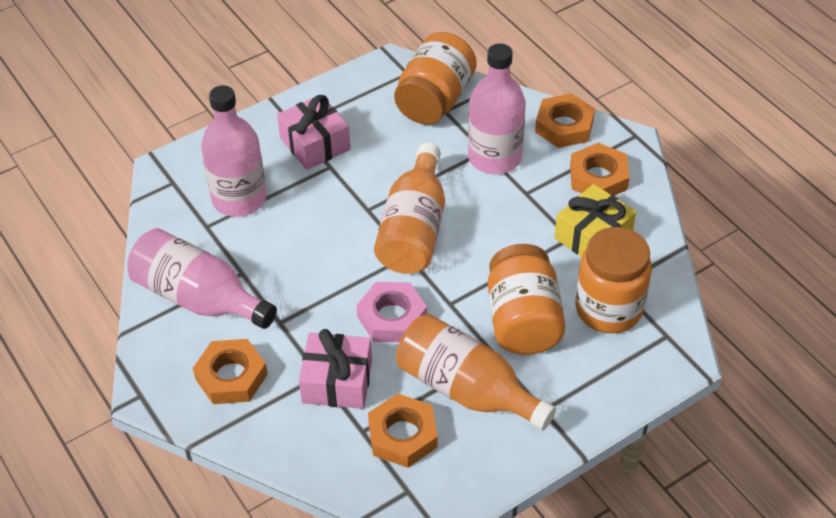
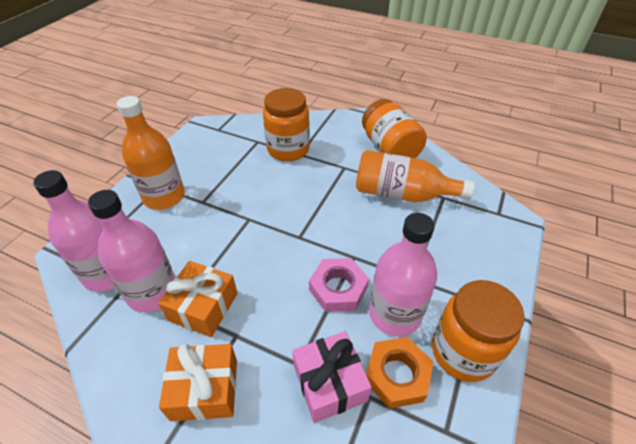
orange gift: none = 0 -> [158,261,238,337] [159,344,237,421] = 2
orange nut: [193,339,268,404] [368,393,438,468] [535,93,595,148] [570,143,630,196] = 4 -> [366,337,434,409] = 1
pink gift: [277,95,350,170] [299,329,372,409] = 2 -> [292,331,372,423] = 1
yellow gift: [554,184,636,257] = 1 -> none = 0

